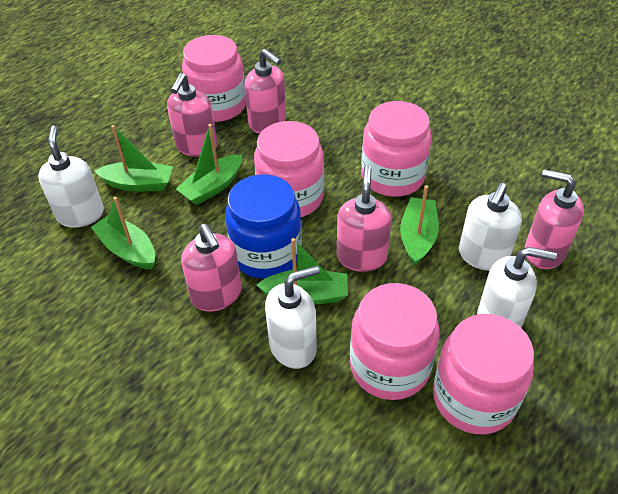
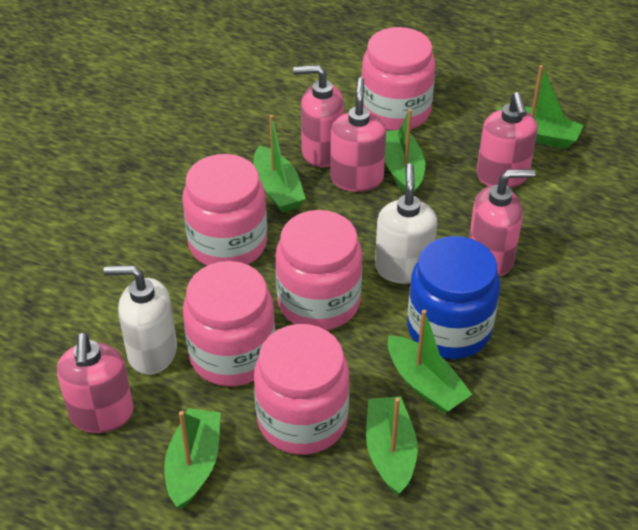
green boat: [91,197,155,269] [95,125,173,192] [176,124,242,205] [257,238,348,305] [400,185,439,266] = 5 -> [164,408,221,509] [253,115,306,213] [366,396,418,495] [385,109,425,193] [388,310,472,414] [496,65,584,149] = 6
white soap dispenser: [38,126,104,228] [265,266,320,369] [459,183,522,271] [477,247,557,328] = 4 -> [103,265,177,375] [375,163,438,284] = 2

